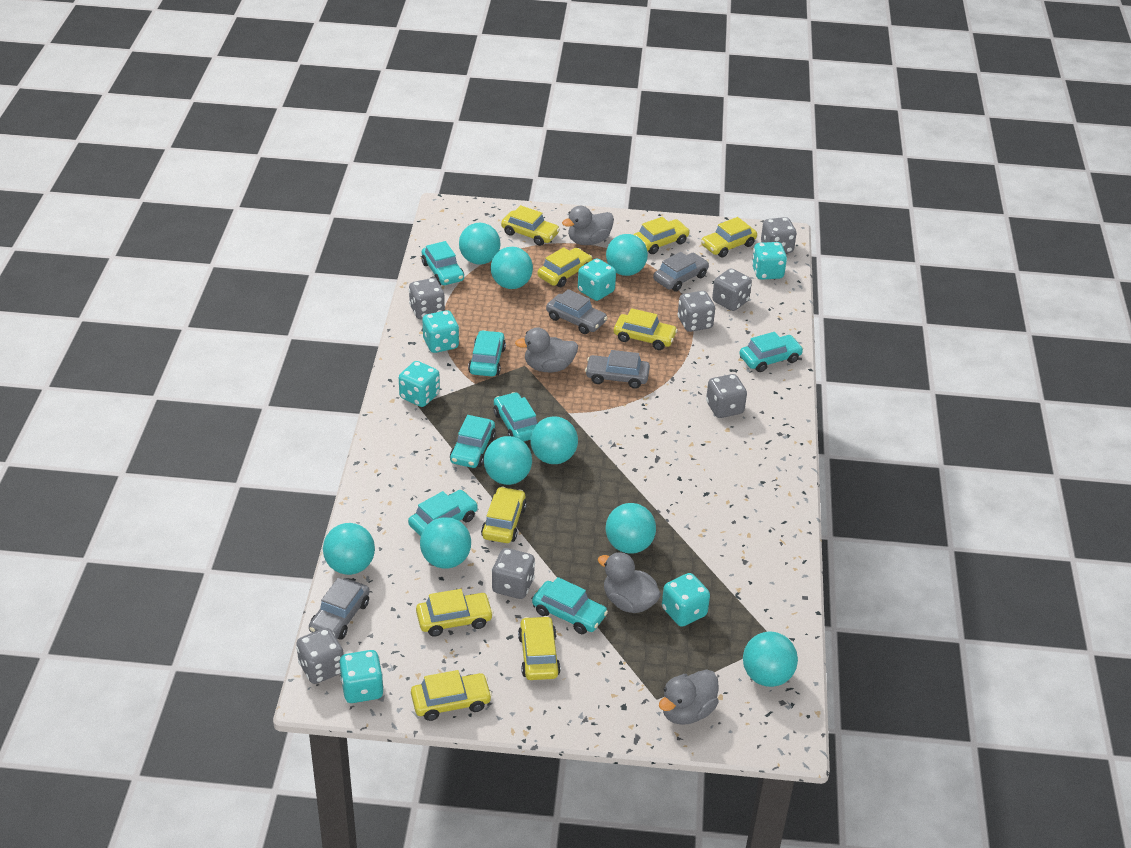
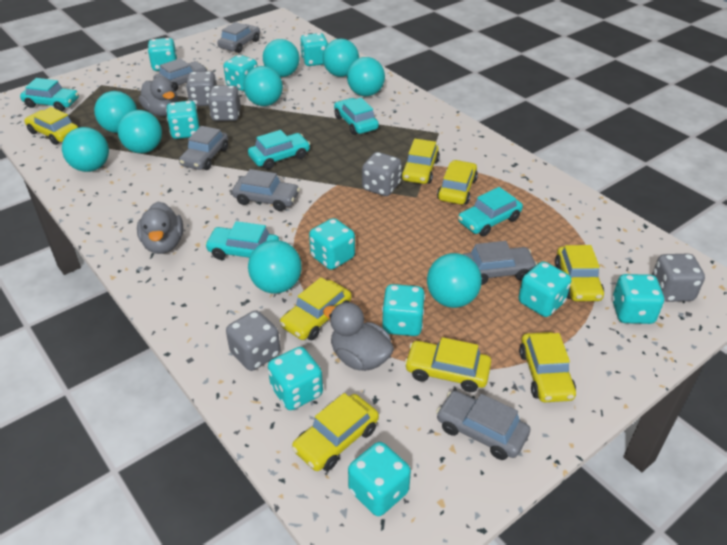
grey car: [309,578,370,640] [546,289,607,334] [585,350,650,389] [653,252,709,292] = 4 -> [154,58,208,91] [179,126,228,170] [217,22,260,53] [232,169,300,211] [436,390,530,460] [462,241,537,285] = 6
grey dice: [296,628,344,684] [409,278,445,319] [492,548,535,599] [678,291,715,332] [706,374,747,418] [712,269,752,311] [761,217,797,253] = 7 -> [186,71,217,106] [208,86,241,121] [226,310,281,371] [362,152,401,196] [652,254,705,302] = 5
grey duck: [515,328,578,372] [562,206,614,245] [598,552,661,613] [659,670,719,725] = 4 -> [137,202,183,254] [139,77,178,116] [323,302,394,371] = 3
turquoise car: [408,490,478,536] [421,241,464,285] [450,415,496,468] [468,330,506,376] [494,392,537,442] [532,577,608,634] [739,332,803,372] = 7 -> [20,78,79,111] [205,221,279,259] [248,130,310,169] [334,98,379,135] [458,187,523,236] = 5
turquoise dice: [340,650,384,703] [399,361,440,407] [423,310,459,353] [578,258,616,301] [662,573,710,627] [752,242,787,280] = 6 -> [148,38,177,71] [166,101,200,139] [224,55,258,91] [268,347,323,410] [300,33,328,66] [309,218,355,270] [348,442,411,516] [382,284,425,336] [519,261,571,317] [612,274,665,324] = 10
yellow car: [411,670,492,721] [416,589,493,637] [481,487,527,543] [501,205,560,246] [518,616,561,680] [537,247,592,287] [614,308,678,350] [633,217,690,254] [701,217,757,258] = 9 -> [24,107,78,145] [280,277,352,340] [292,393,379,471] [401,139,440,184] [405,337,491,392] [437,160,478,205] [519,332,576,402] [555,245,604,301] = 8

